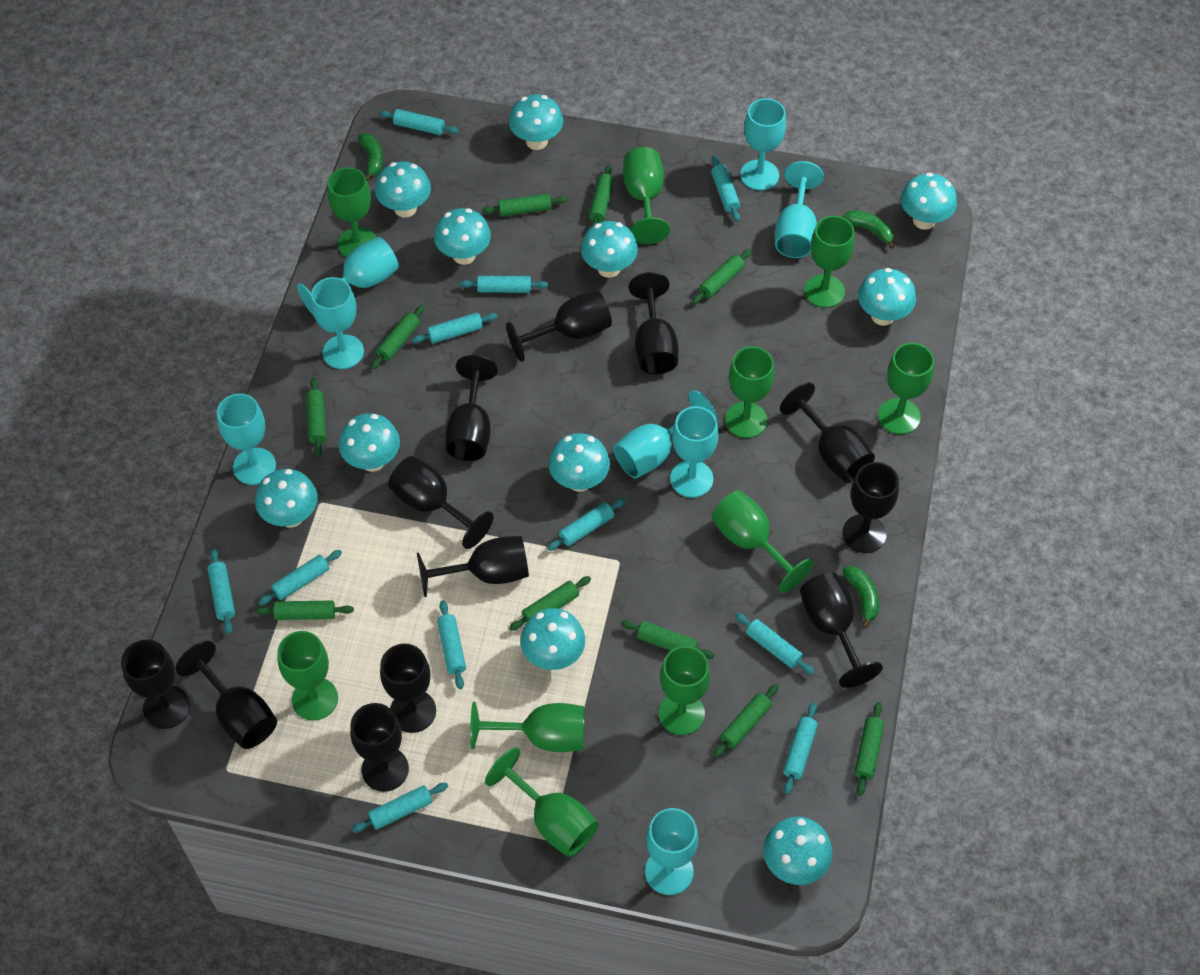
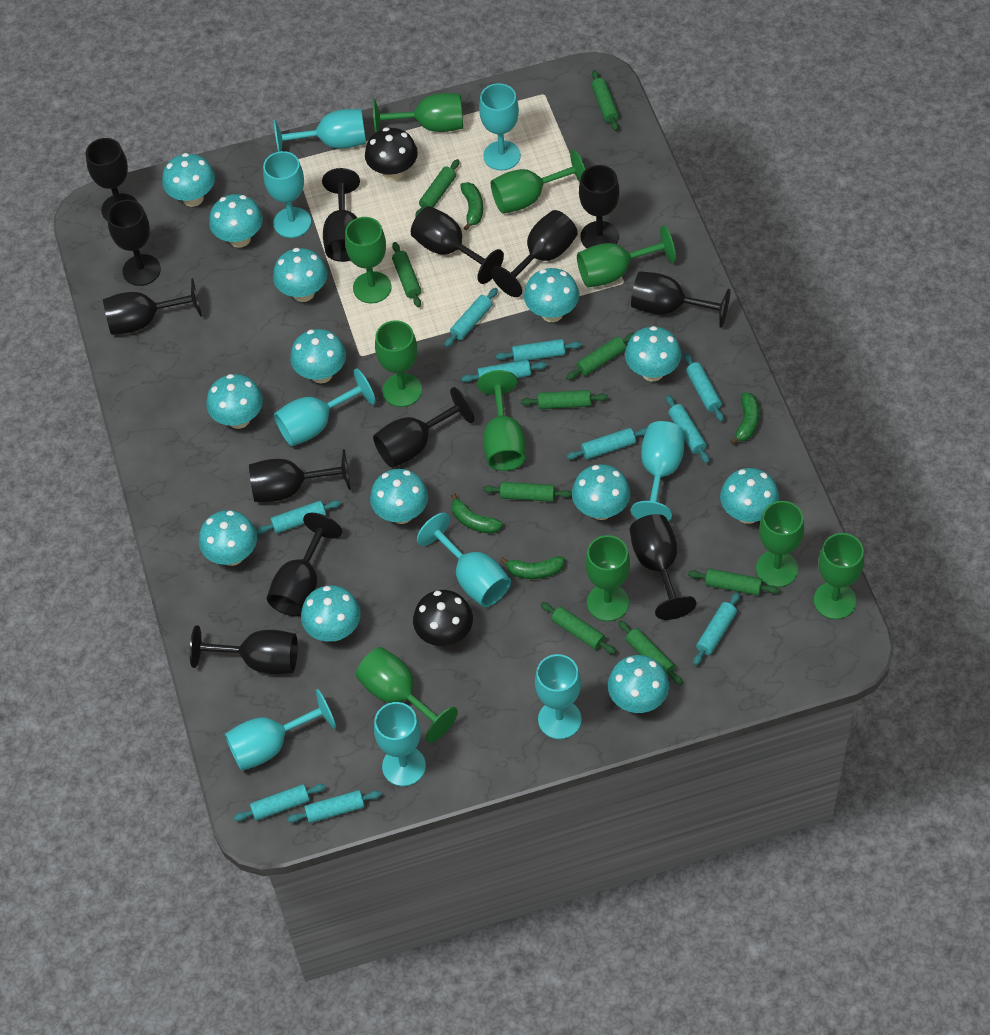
black goblet: [121,639,190,729] [176,641,277,749] [350,703,409,792] [380,643,436,733] [388,456,494,549] [417,536,529,597] [446,355,498,461] [506,291,612,362] [629,272,678,375] [780,382,875,482] [800,572,883,688] [842,462,899,553] = 12 -> [86,138,137,221] [103,278,202,335] [107,200,161,286] [190,625,298,674] [249,449,351,502] [267,513,342,617] [322,168,360,262] [373,387,474,468] [411,206,504,284] [491,210,578,297] [579,165,619,248] [630,514,697,620] [631,271,731,328] = 13
black mushroom: none = 0 -> [365,127,418,181] [413,590,473,646] = 2
green banana: [358,133,383,181] [843,210,895,249] [843,566,879,628] = 3 -> [451,493,503,534] [460,182,483,230] [500,556,565,579] [730,392,759,445] = 4
green rolling pin: [255,601,354,620] [306,378,326,456] [371,304,425,369] [482,193,567,216] [509,576,591,631] [589,165,614,227] [621,620,714,659] [692,249,751,304] [713,684,779,758] [854,702,885,796] = 10 -> [392,242,421,307] [415,159,460,217] [483,482,572,502] [521,390,608,409] [540,602,616,654] [566,333,634,380] [591,70,619,131] [618,620,683,686] [688,568,779,595] = 9
turquoise goblet: [217,393,276,485] [297,237,399,316] [311,277,364,369] [613,390,718,478] [645,808,699,895] [670,406,719,498] [740,98,786,190] [775,161,824,258] = 8 -> [225,689,336,771] [263,151,311,238] [274,109,366,152] [274,368,376,446] [374,702,426,786] [417,512,511,607] [479,83,521,171] [535,654,581,739] [631,421,685,522] = 9
turquoise mushroom: [255,469,318,528] [339,413,400,472] [375,161,431,218] [434,208,491,265] [509,94,563,150] [520,608,585,670] [549,433,610,492] [581,221,638,278] [763,817,833,885] [858,268,916,326] [901,172,957,230] = 11 -> [162,153,215,207] [199,510,257,566] [206,374,263,429] [209,194,263,248] [273,248,328,302] [290,329,346,383] [301,585,361,642] [370,469,428,524] [524,268,579,322] [572,464,630,520] [608,655,669,713] [625,326,682,381] [720,468,779,524] = 13
turquoise rolling pin: [208,549,235,634] [258,550,342,605] [352,783,448,832] [379,109,459,135] [412,313,498,343] [437,600,466,689] [460,276,548,293] [547,498,626,551] [711,156,740,222] [735,613,815,675] [783,702,818,794] = 11 -> [234,784,326,821] [256,500,341,534] [287,790,381,823] [444,288,498,347] [461,360,547,382] [496,339,581,362] [567,428,647,460] [666,395,710,463] [684,353,724,421] [693,592,740,666] = 10

